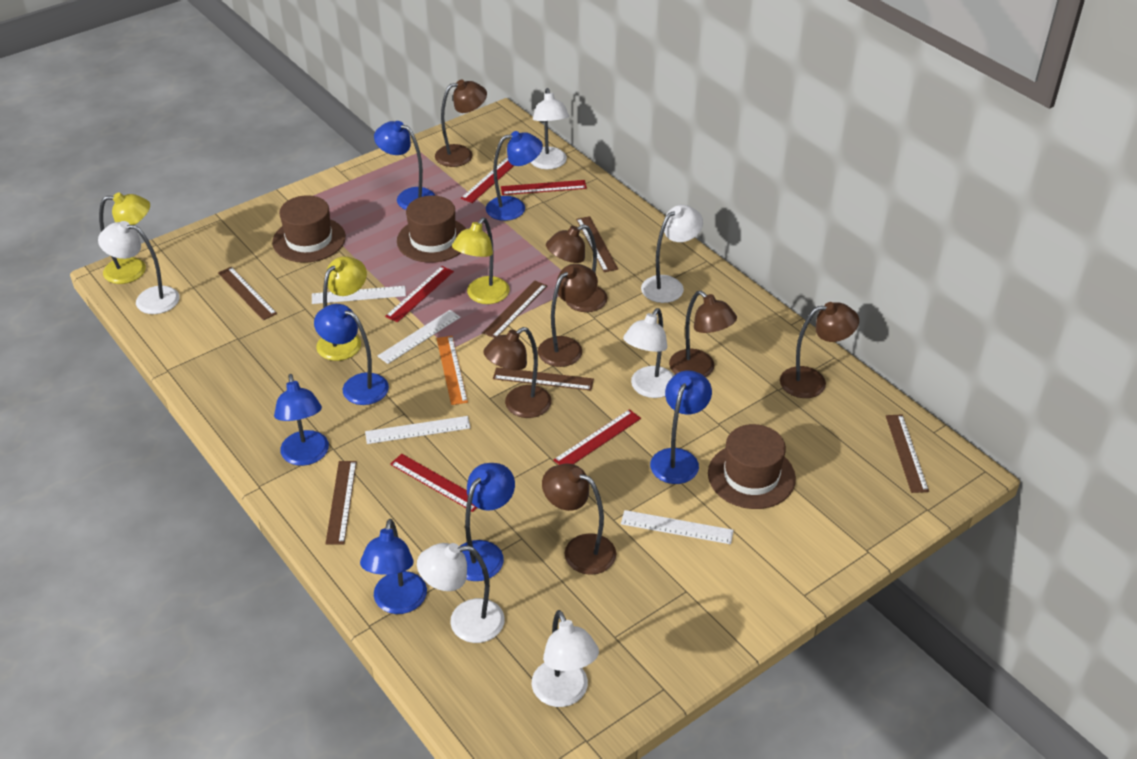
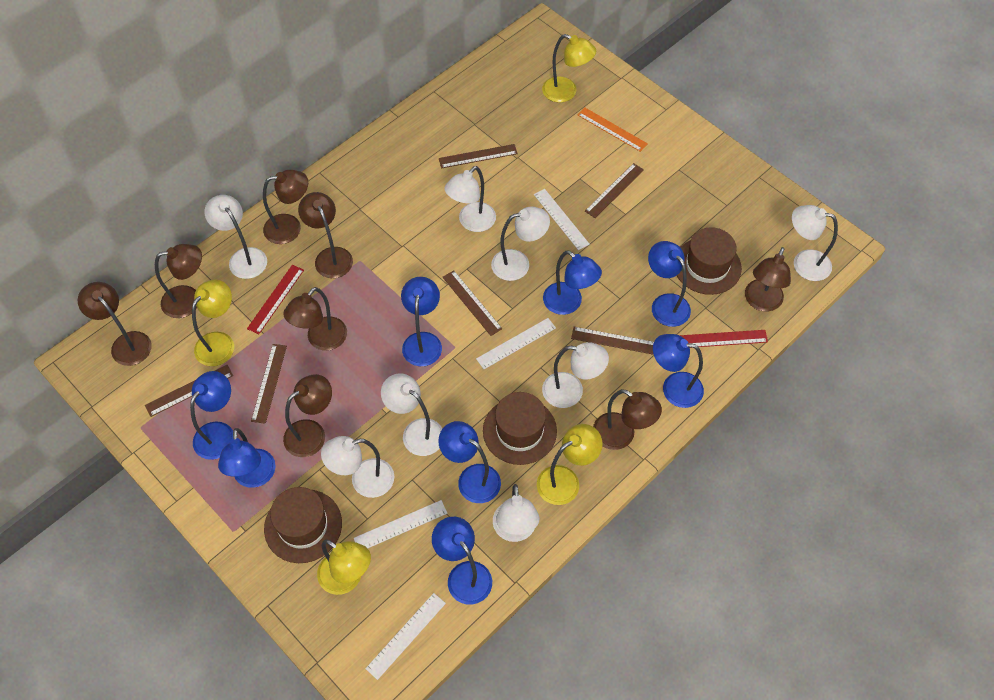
blue lamp: [274,374,329,466] [314,304,389,405] [360,519,427,614] [374,121,436,210] [459,463,515,581] [486,131,543,221] [650,370,712,484] = 7 -> [190,371,233,460] [218,428,276,488] [401,277,442,366] [432,517,492,605] [438,421,501,503] [543,250,602,315] [648,241,691,327] [653,334,704,408] = 8
brown lamp: [435,80,487,167] [483,327,551,418] [538,264,598,367] [542,464,616,575] [546,224,607,312] [669,291,737,377] [780,302,859,398] = 7 -> [78,282,152,366] [155,244,202,318] [263,170,308,244] [283,287,347,351] [283,374,332,457] [298,192,353,278] [593,389,662,450] [745,247,791,311] = 8
red ruler: [385,266,454,322] [390,454,477,512] [461,157,514,203] [501,180,587,195] [553,409,641,465] = 5 -> [247,265,304,334] [680,330,768,348] = 2
white lamp: [98,221,180,314] [417,543,505,643] [531,88,569,169] [532,610,599,707] [623,308,674,398] [641,205,703,303] = 6 -> [204,195,267,279] [321,436,394,498] [381,374,442,456] [444,166,496,232] [491,207,550,281] [493,484,539,542] [542,342,609,408] [792,205,838,281] = 8
yellow lamp: [99,192,150,284] [316,256,367,361] [452,218,510,304] = 3 -> [192,279,234,366] [317,539,371,595] [537,424,603,505] [542,34,596,103] = 4

